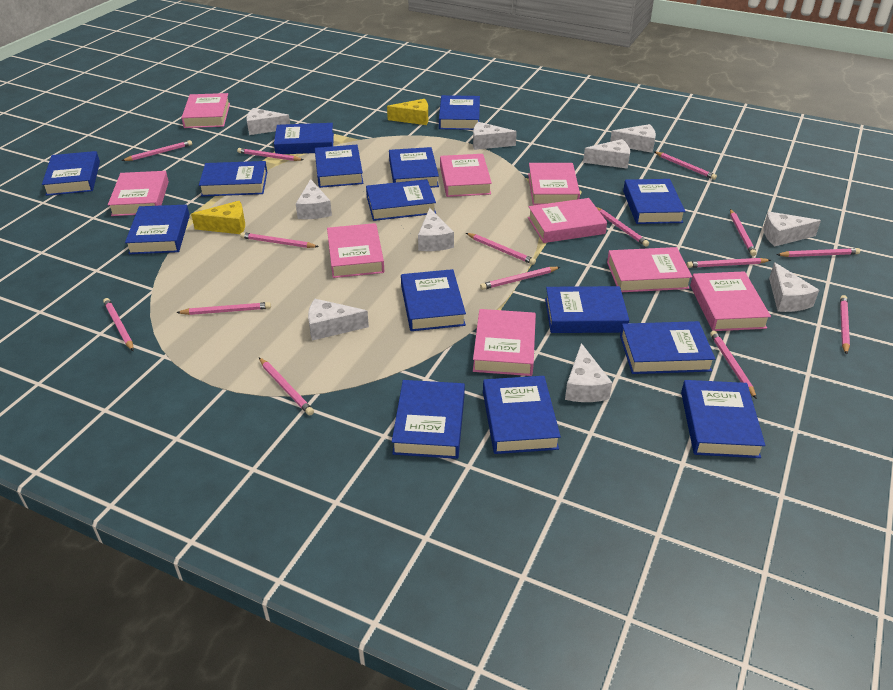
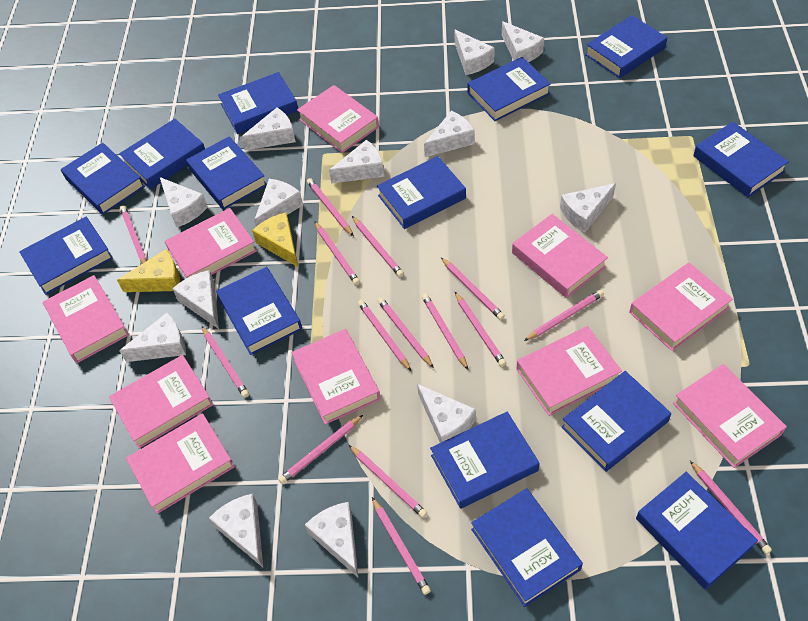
blue book: [42,151,100,196] [125,205,190,254] [199,161,267,197] [274,123,334,154] [315,145,363,188] [366,179,436,221] [389,147,439,188] [392,380,465,459] [401,269,466,331] [439,95,480,130] [483,376,561,454] [545,286,629,333] [620,321,715,374] [623,179,686,224] [681,380,766,458] = 15 -> [19,217,113,295] [61,143,145,215] [119,119,205,189] [186,136,267,210] [216,267,302,355] [218,72,298,134] [377,156,466,229] [430,412,540,509] [467,57,551,121] [471,488,583,607] [561,371,671,472] [585,15,667,78] [636,472,758,590] [693,122,789,197] = 14
pink book: [108,171,169,216] [181,93,230,128] [327,223,384,278] [440,154,492,197] [473,309,536,376] [528,163,580,205] [528,198,607,243] [607,247,692,292] [690,271,771,331] = 9 -> [43,275,129,363] [109,355,213,449] [126,413,235,514] [164,208,257,278] [292,329,381,425] [297,85,379,153] [512,214,608,298] [517,326,622,416] [629,263,733,351] [673,364,787,468] = 10
white cheese: [246,108,290,135] [296,179,332,219] [308,299,369,341] [418,208,454,251] [473,122,517,150] [565,343,612,402] [583,139,630,169] [610,124,656,153] [763,212,821,247] [769,262,819,312] = 10 -> [119,312,186,362] [160,177,208,227] [172,270,219,329] [209,494,263,567] [241,108,296,150] [254,179,303,226] [305,502,358,577] [329,140,384,184] [417,384,476,443] [424,111,475,157] [454,29,495,75] [502,21,544,62] [560,183,616,233] = 13

